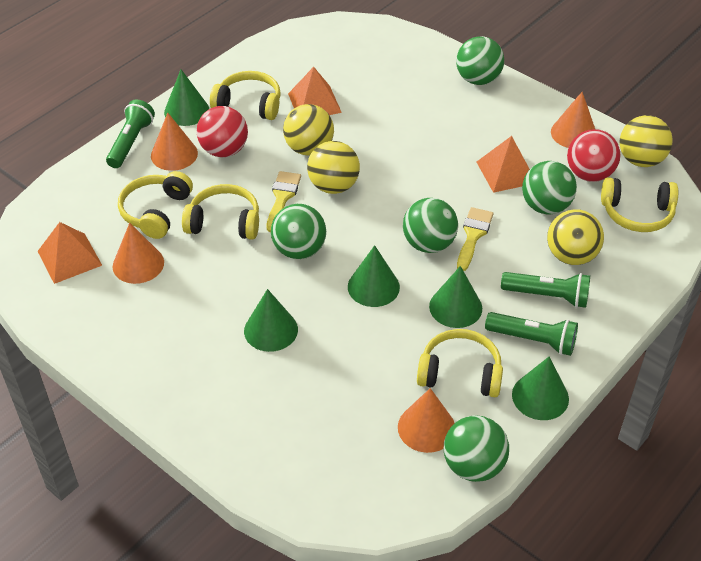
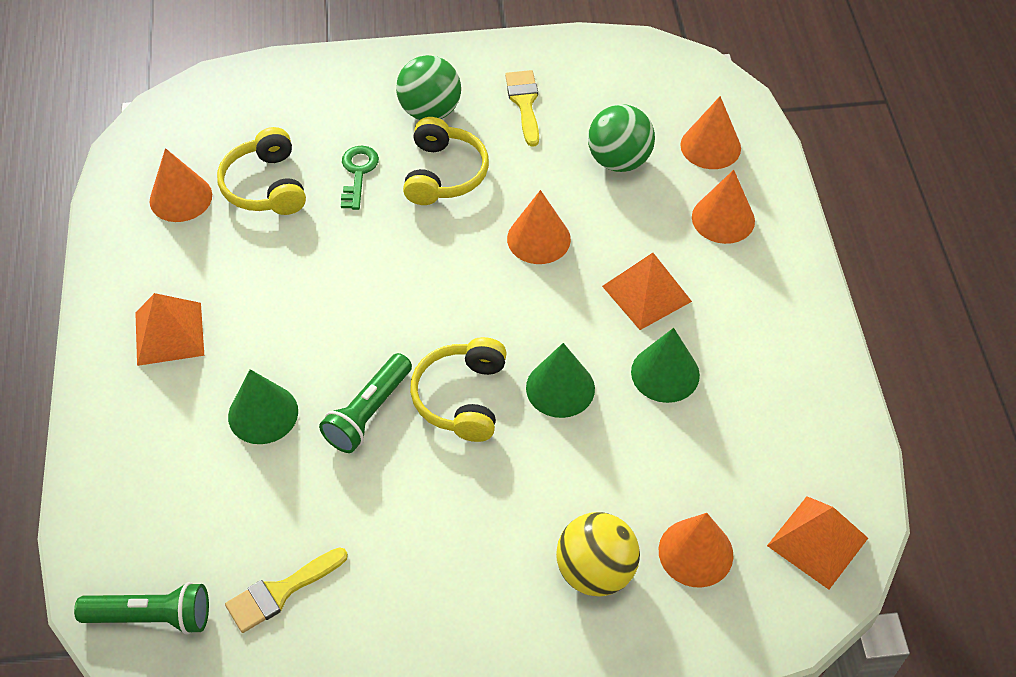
green ball: [271,204,326,259] [403,198,458,253] [444,416,509,482] [456,36,504,85] [522,161,577,214] = 5 -> [396,55,461,120] [588,105,655,172] = 2
green cone: [164,70,209,126] [244,289,298,352] [348,245,400,307] [429,266,482,328] [512,357,569,420] = 5 -> [228,369,298,444] [526,343,595,418] [631,328,700,403] = 3
green flashlight: [106,99,155,168] [485,312,578,356] [501,272,590,308] = 3 -> [74,582,209,635] [319,353,412,453] = 2
green key: none = 0 -> [341,146,379,210] = 1
orange cone: [113,223,164,284] [151,112,198,171] [398,388,454,453] [551,92,595,148] = 4 -> [150,148,212,222] [507,190,571,264] [659,513,734,588] [680,96,741,169] [692,170,755,244] = 5
red ball: [197,106,248,157] [567,129,621,182] = 2 -> none = 0
yellow ball: [283,104,334,156] [307,141,360,194] [547,209,604,265] [619,115,673,167] = 4 -> [556,512,640,597] = 1
yellow headphones: [118,171,193,239] [182,184,259,240] [210,71,281,120] [417,329,503,397] [601,177,678,232] = 5 -> [217,127,306,215] [403,117,489,205] [410,337,507,442] = 3

